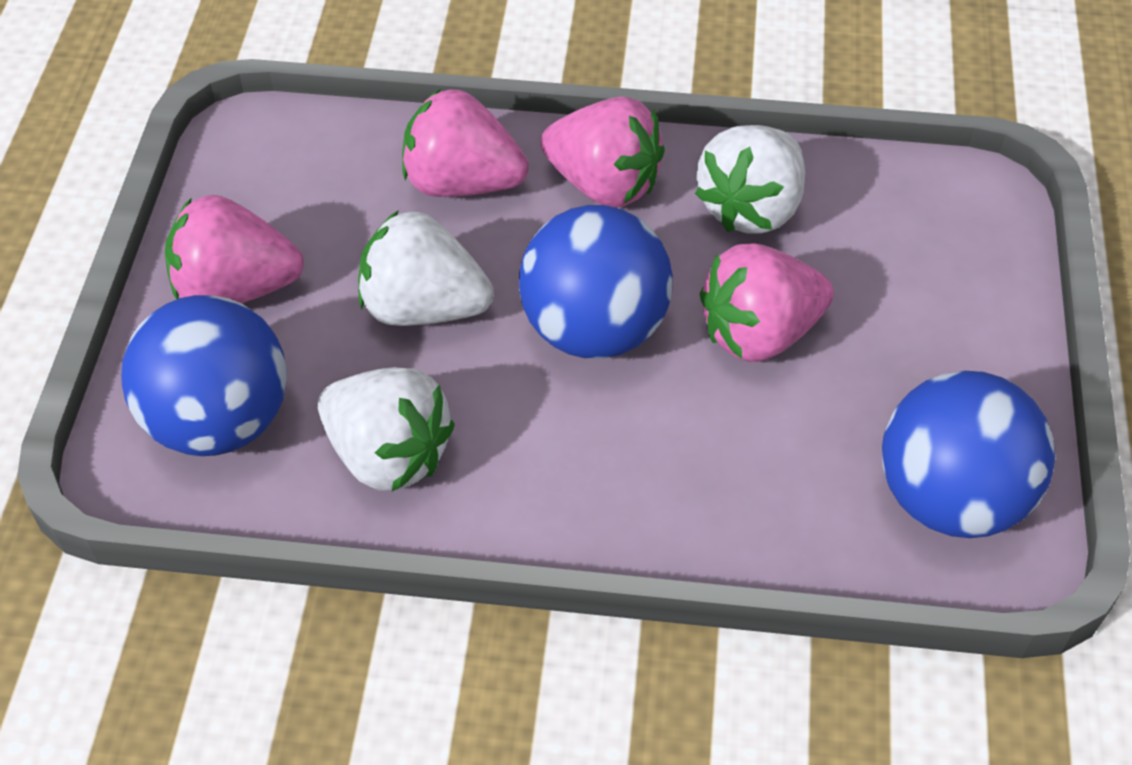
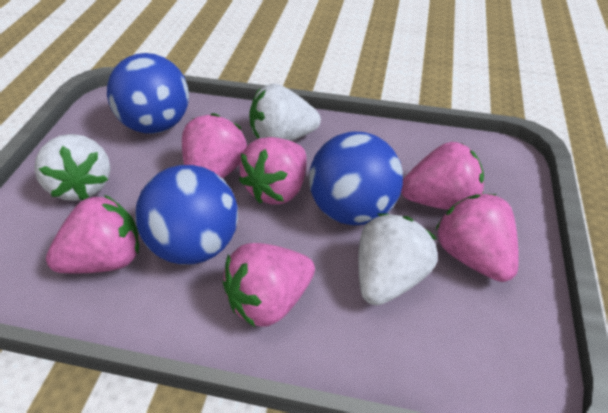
pink strawberry: [165,195,304,303] [402,88,529,197] [541,97,665,208] [700,243,834,362] = 4 -> [46,195,139,273] [182,113,247,179] [223,243,315,327] [239,137,306,204] [401,142,484,210] [435,194,519,282] = 6

